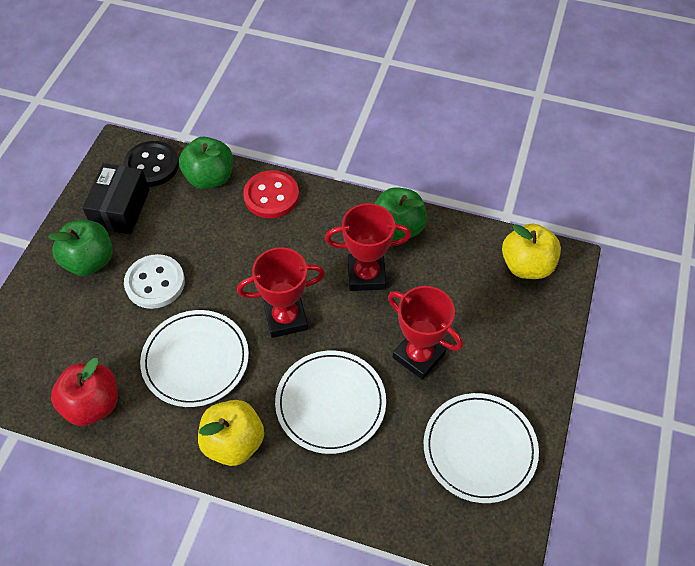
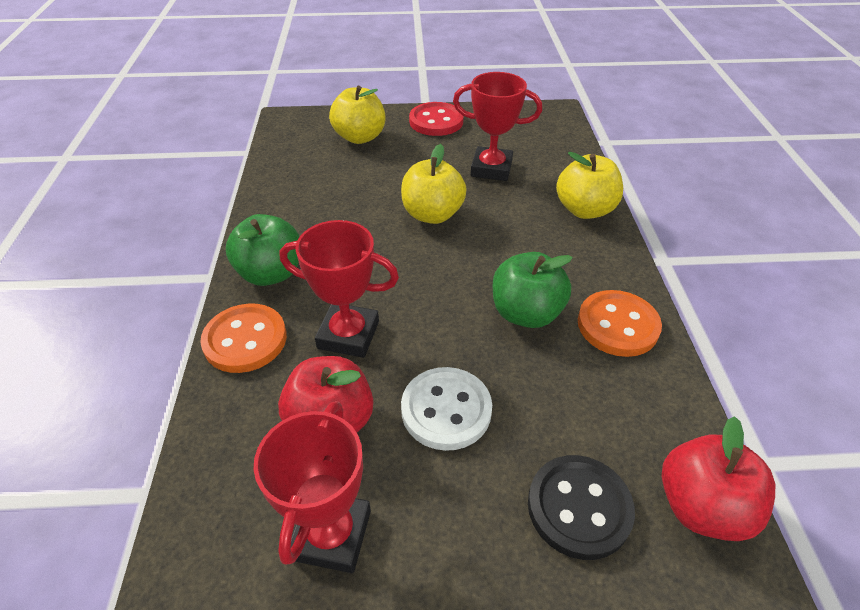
black box: [82,163,149,234] = 1 -> none = 0
green apple: [48,220,113,276] [179,137,233,189] [374,187,427,241] = 3 -> [226,214,299,286] [493,252,573,328] = 2
orange button: none = 0 -> [200,304,287,373] [578,290,662,357] = 2
red apple: [51,358,118,426] = 1 -> [278,356,373,432] [662,416,775,541] = 2
white plate: [140,310,249,407] [275,351,386,454] [424,393,539,503] = 3 -> none = 0
yellow apple: [198,400,264,466] [502,224,561,279] = 2 -> [329,86,385,144] [401,144,467,224] [556,152,623,219] = 3

